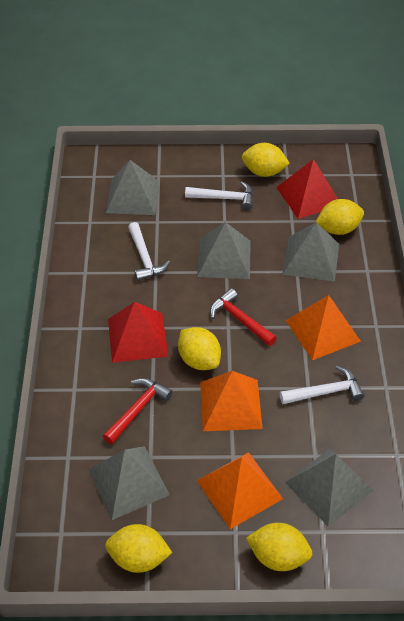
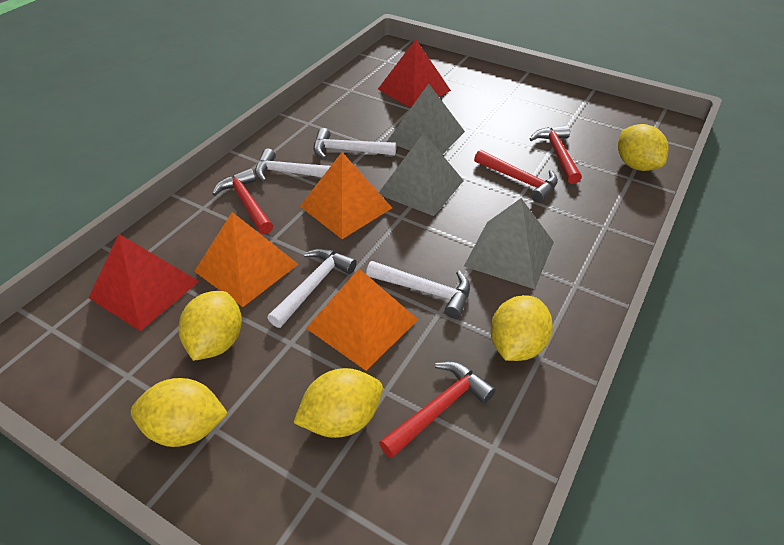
grey pyramid: [88,446,170,520] [106,160,159,215] [197,222,251,279] [282,222,339,282] [285,448,374,527] = 5 -> [379,133,464,216] [387,84,465,155] [464,198,554,289] = 3
red hammer: [103,378,173,444] [210,288,277,346] = 2 -> [212,168,273,234] [379,362,496,459] [474,150,558,203] [530,125,582,184] = 4
white hammer: [128,222,170,281] [185,181,253,210] [280,366,364,404] = 3 -> [255,149,331,182] [268,248,357,328] [314,128,396,159] [366,261,470,319] = 4

